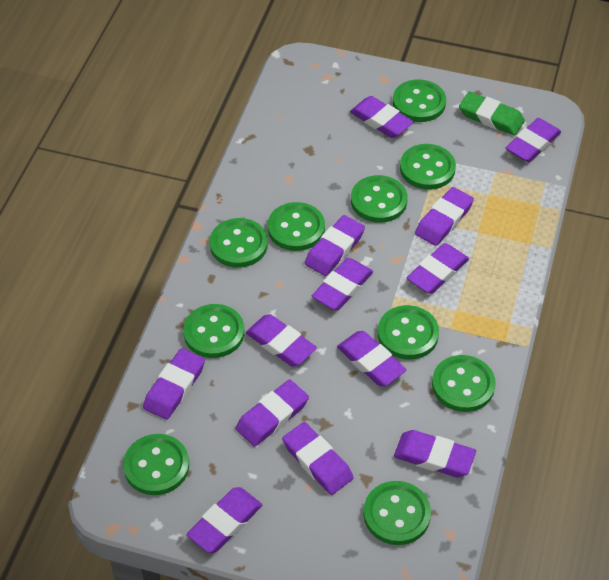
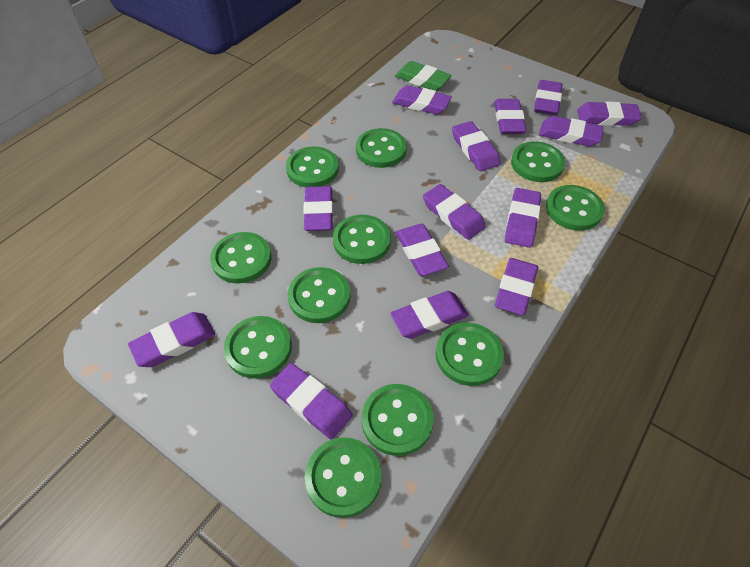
green button: [123,434,189,495] [183,304,244,358] [209,218,268,268] [268,202,325,251] [351,175,408,223] [363,481,431,545] [378,305,439,359] [393,79,446,122] [400,144,456,190] [432,355,496,412] = 10 -> [210,232,271,284] [224,316,292,378] [286,146,339,187] [288,267,351,323] [305,437,382,518] [333,215,391,264] [356,128,407,168] [362,384,434,456] [436,323,504,386] [511,141,565,182] [546,185,604,231] = 11
purple eraser: [143,348,205,420] [187,487,262,553] [235,379,309,447] [246,314,317,367] [282,422,354,495] [305,215,365,276] [312,258,373,310] [337,331,407,386] [350,96,414,138] [394,430,476,477] [407,243,469,294] [415,187,474,246] [506,118,561,162] = 13 -> [128,312,216,367] [270,363,353,439] [303,186,333,231] [390,291,469,339] [392,85,452,115] [395,224,449,276] [423,184,486,240] [452,121,500,171] [494,99,526,134] [495,258,538,315] [505,188,541,248] [534,80,562,115] [539,116,604,146] [577,101,642,126] = 14

